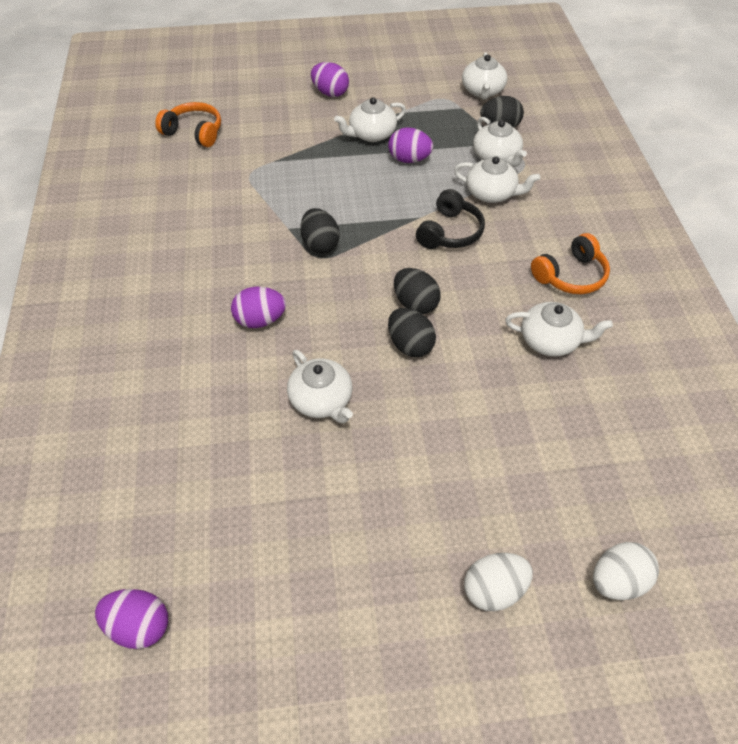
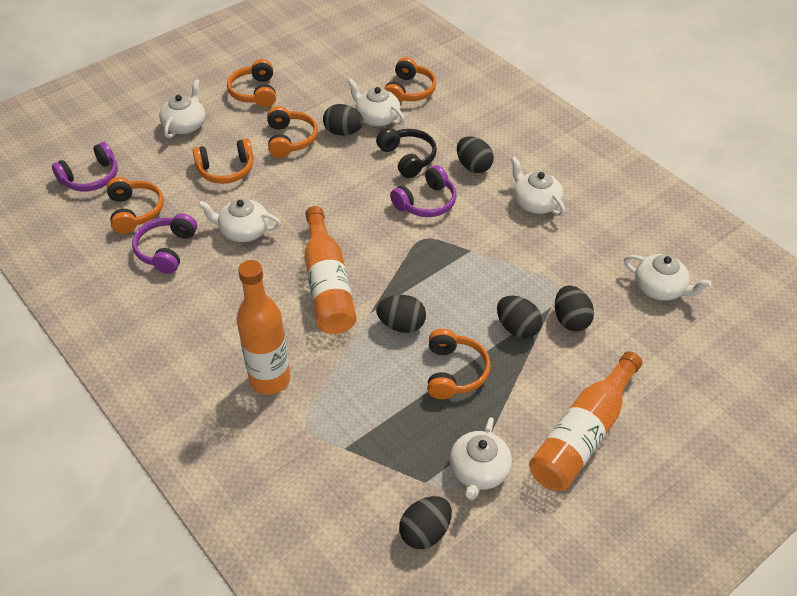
black egg: [300,208,340,253] [388,308,436,357] [394,268,441,314] [480,96,524,128] = 4 -> [323,104,364,136] [376,295,426,333] [399,496,452,549] [457,136,494,173] [497,296,542,338] [555,285,594,332] = 6
orange bottle: none = 0 -> [237,260,291,395] [304,206,356,334] [529,351,642,491] = 3
orange headphones: [155,102,221,147] [531,233,610,294] = 2 -> [107,177,164,234] [193,138,253,184] [227,59,276,107] [267,106,318,158] [384,57,436,103] [427,329,491,399] = 6
purple egg: [95,589,168,649] [231,287,286,328] [311,62,349,97] [388,127,433,163] = 4 -> none = 0
purple headphones: none = 0 -> [52,142,118,192] [132,214,197,274] [390,165,457,217] = 3
white egg: [464,553,533,611] [593,542,659,600] = 2 -> none = 0

